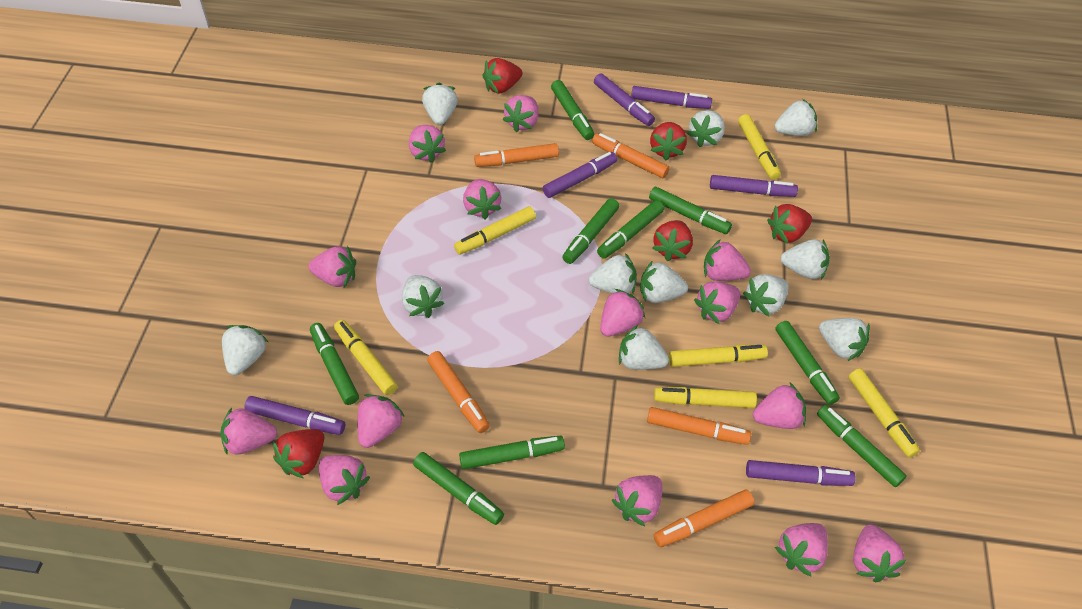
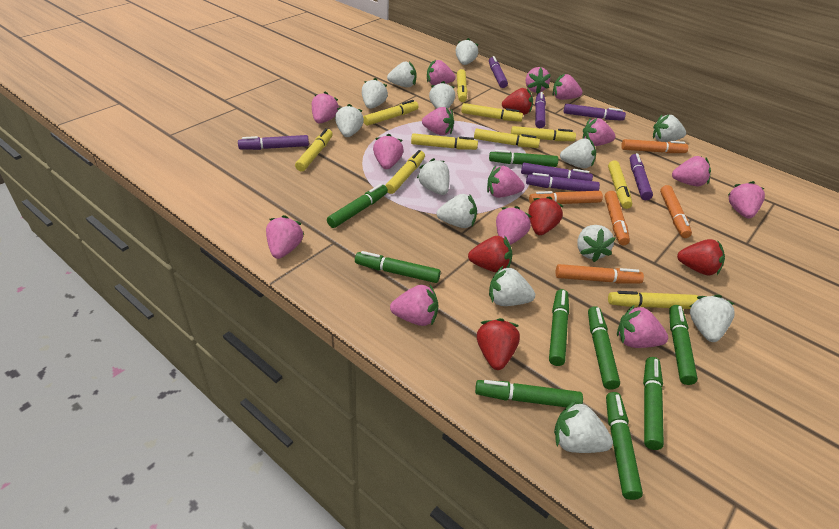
purple marker: [244,396,345,435] [543,152,617,198] [594,73,655,126] [631,86,712,109] [710,175,798,197] [746,460,856,486] = 6 -> [238,135,309,150] [489,56,508,88] [521,163,593,181] [526,173,600,191] [535,92,546,128] [564,104,626,121] [630,153,653,200] = 7
white strawberry: [222,325,268,375] [402,275,444,318] [422,83,458,125] [589,253,637,293] [619,325,669,370] [640,261,688,303] [687,110,725,147] [743,274,789,317] [774,99,817,136] [780,239,830,280] [819,318,870,361] = 11 -> [335,104,364,137] [362,78,388,109] [387,61,417,87] [417,158,449,195] [429,81,455,109] [437,194,477,228] [455,38,478,65] [489,266,535,306] [554,400,613,453] [560,138,596,168] [577,225,615,262] [653,115,686,142] [689,295,735,342] = 13
yellow marker: [334,320,398,395] [454,206,536,255] [654,387,757,408] [669,345,768,367] [738,114,781,180] [849,368,920,458] = 6 -> [295,128,333,172] [363,100,419,126] [385,150,425,194] [411,133,478,150] [457,69,468,102] [461,103,523,122] [474,128,540,148] [511,126,576,141] [608,160,632,209] [608,291,698,309] = 10

